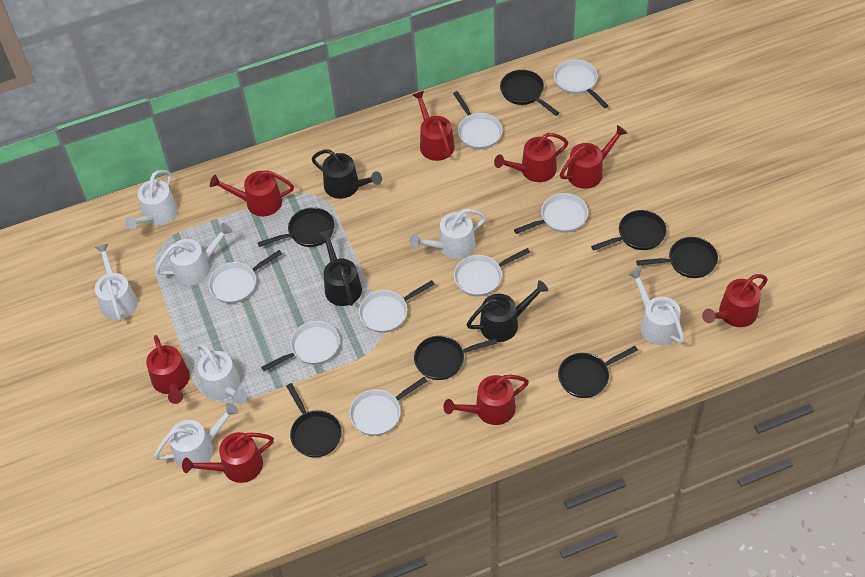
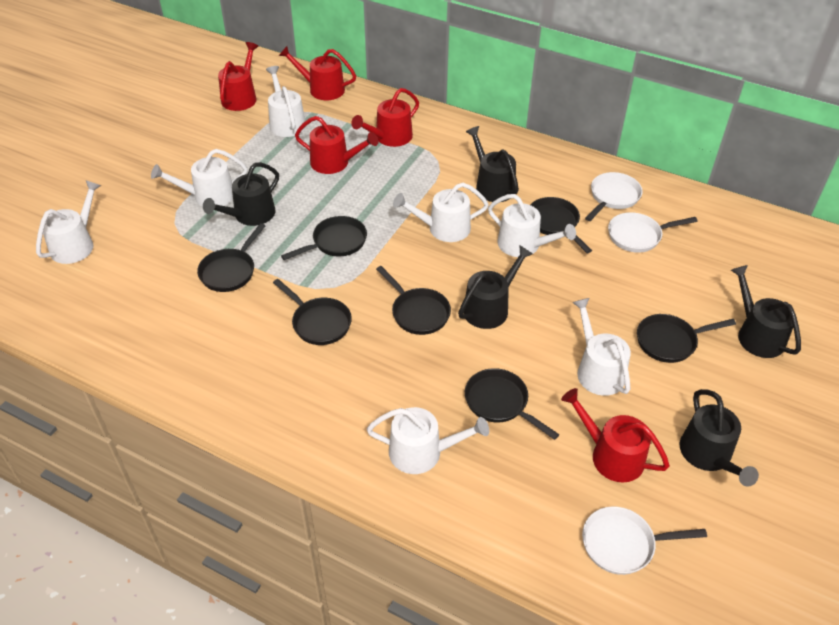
black watering can: [311,150,382,199] [319,230,362,306] [467,280,548,342] = 3 -> [203,162,279,226] [458,245,533,329] [466,126,519,202] [680,389,759,486] [731,265,801,358] = 5
red watering can: [146,335,190,404] [182,432,274,483] [210,170,294,216] [413,91,455,161] [443,375,529,425] [494,133,568,182] [560,125,627,189] [702,274,768,327] = 8 -> [218,42,258,111] [279,46,356,100] [295,116,378,174] [351,88,419,147] [561,388,670,482] = 5
white pan: [208,250,282,304] [261,321,340,371] [349,377,427,436] [359,280,435,333] [453,91,503,149] [454,248,530,296] [514,193,588,234] [554,59,609,108] = 8 -> [582,506,707,575] [585,172,643,221] [608,212,698,253] = 3

